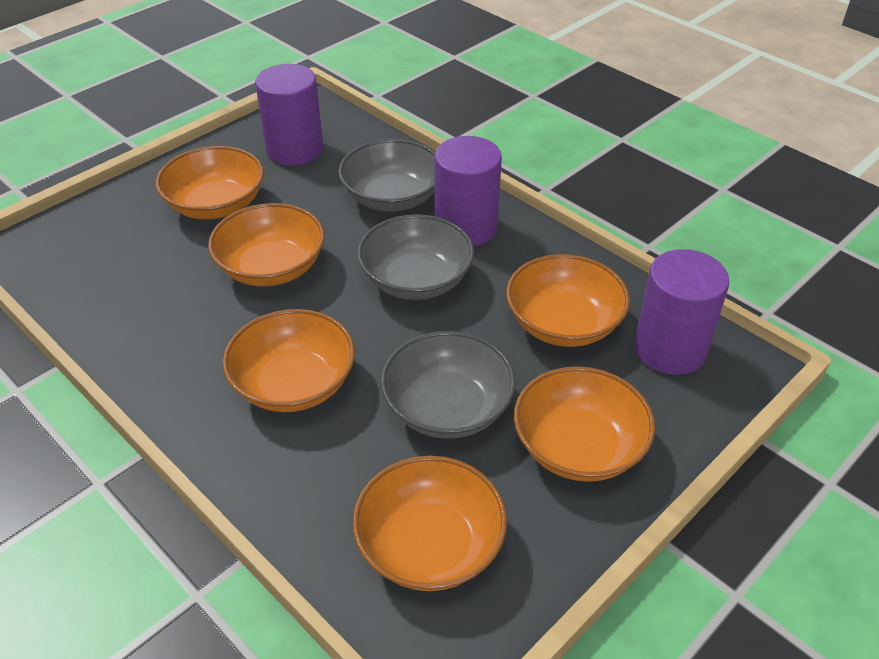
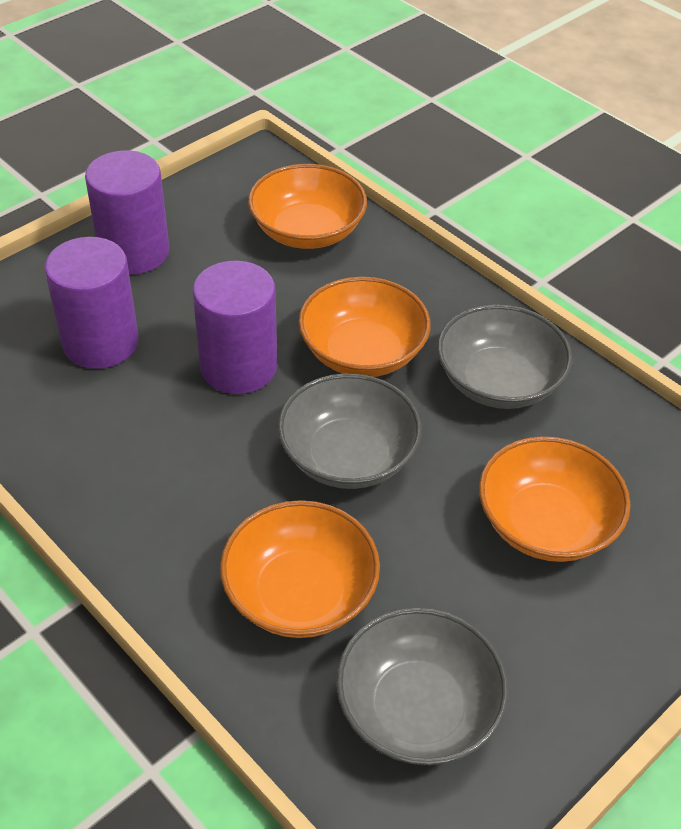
orange bowl: [156,146,264,219] [208,203,325,287] [222,309,355,412] [353,456,507,591] [506,254,630,347] [514,366,655,482] = 6 -> [220,500,380,638] [248,164,367,249] [298,277,431,377] [479,436,631,562] = 4

